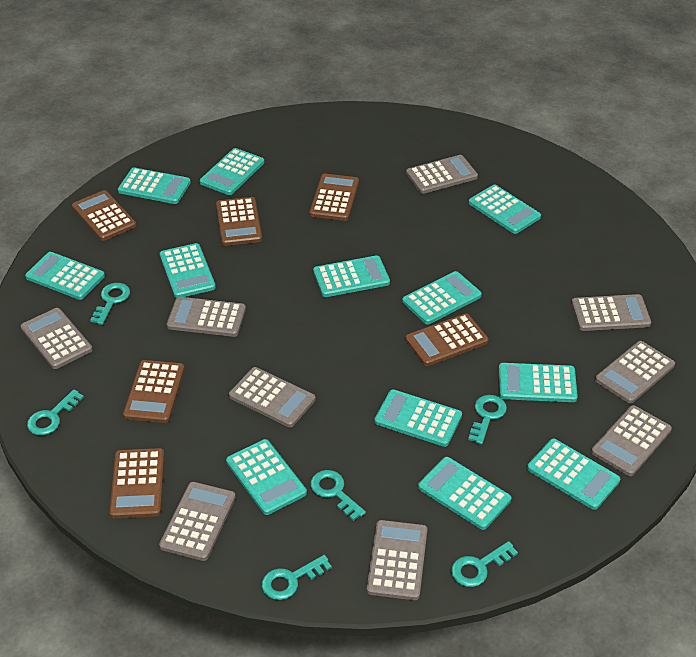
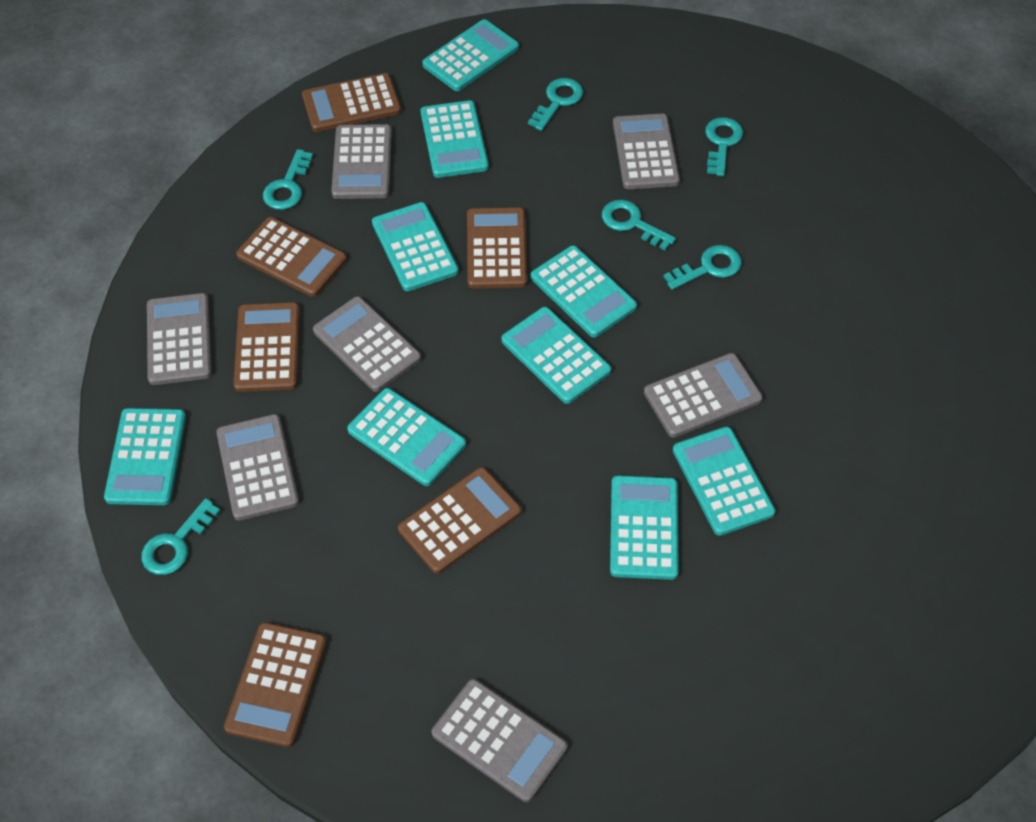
grey calculator: [21,308,93,369] [159,482,236,561] [167,297,246,337] [229,367,315,427] [367,520,427,600] [406,155,478,194] [572,294,651,331] [591,405,672,476] [595,341,675,404] = 9 -> [147,293,212,385] [216,414,299,521] [313,296,421,392] [331,124,392,199] [432,679,567,802] [613,114,680,189] [644,353,763,438] = 7
turquoise calculator: [25,252,105,300] [118,167,191,204] [160,243,216,298] [200,148,264,195] [226,439,307,515] [313,255,390,297] [374,389,462,447] [402,271,482,325] [418,457,511,530] [469,185,541,234] [499,363,578,402] [527,439,620,510] = 12 -> [104,408,186,505] [347,388,466,486] [372,202,459,291] [420,100,489,178] [422,19,519,91] [501,307,611,404] [531,246,637,337] [610,475,679,580] [673,426,775,536] = 9

